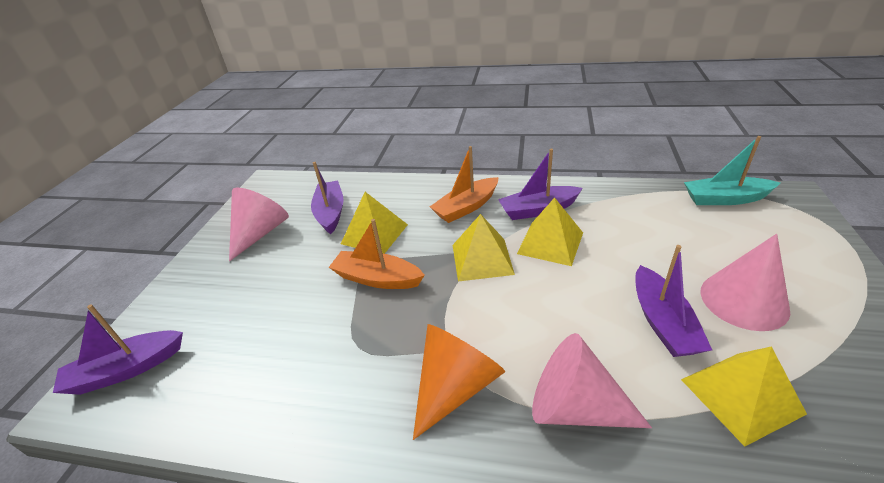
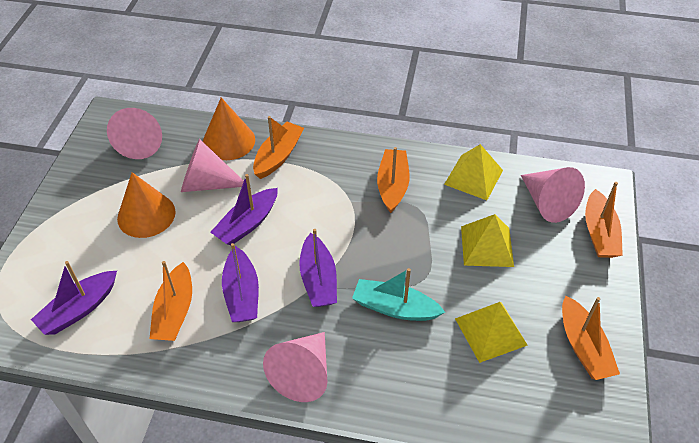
orange boat: [329,219,425,289] [430,146,499,223] = 2 -> [149,261,192,341] [253,116,304,179] [377,147,409,213] [562,296,620,380] [585,182,623,258] = 5
orange cone: [413,324,505,440] = 1 -> [117,172,176,238] [203,97,255,160] = 2
pink cone: [229,188,289,261] [532,333,652,428] [700,234,790,331] = 3 -> [107,108,162,159] [181,139,244,192] [263,332,327,402] [521,167,585,223] = 4
yellow pyramid: [341,192,408,254] [453,214,515,281] [517,198,583,266] [681,346,807,447] = 4 -> [444,144,503,200] [455,302,528,363] [461,214,514,267] = 3

